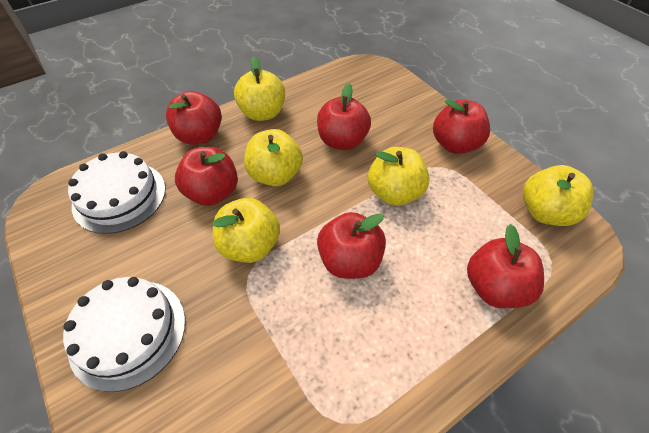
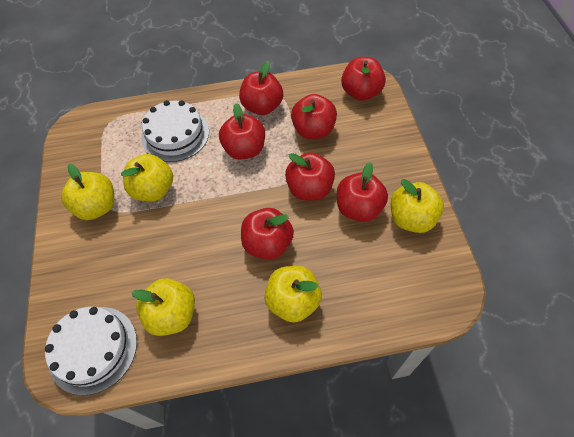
red apple: [166,91,222,145] [175,147,238,206] [317,83,371,150] [317,212,386,279] [433,99,490,154] [467,224,544,308] = 6 -> [219,103,265,160] [239,61,283,115] [241,208,294,260] [285,153,335,201] [291,94,337,139] [337,162,388,222] [341,57,386,101] = 7

